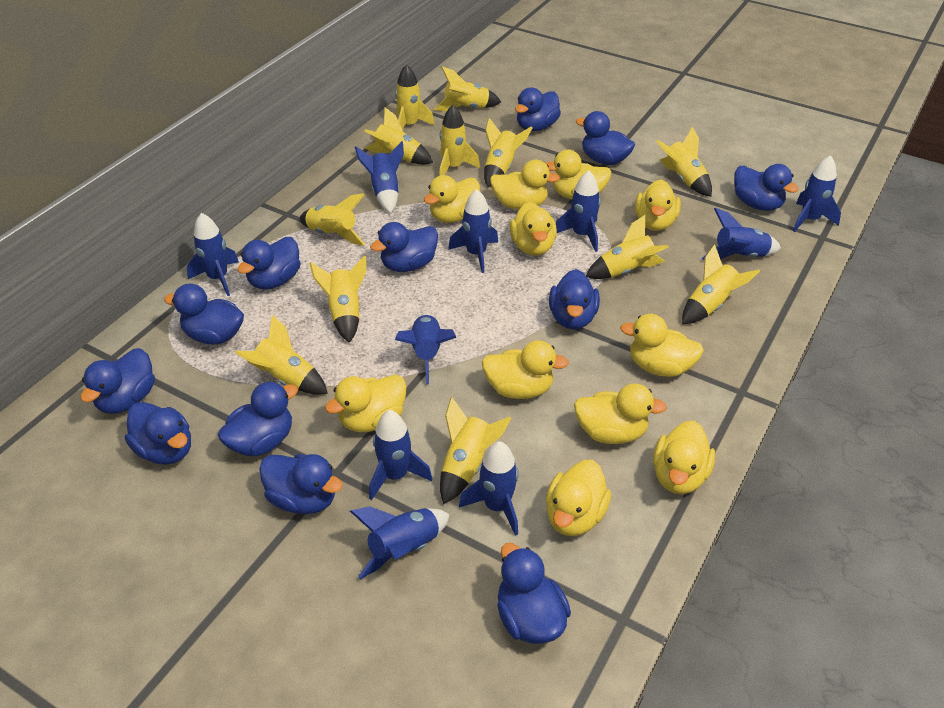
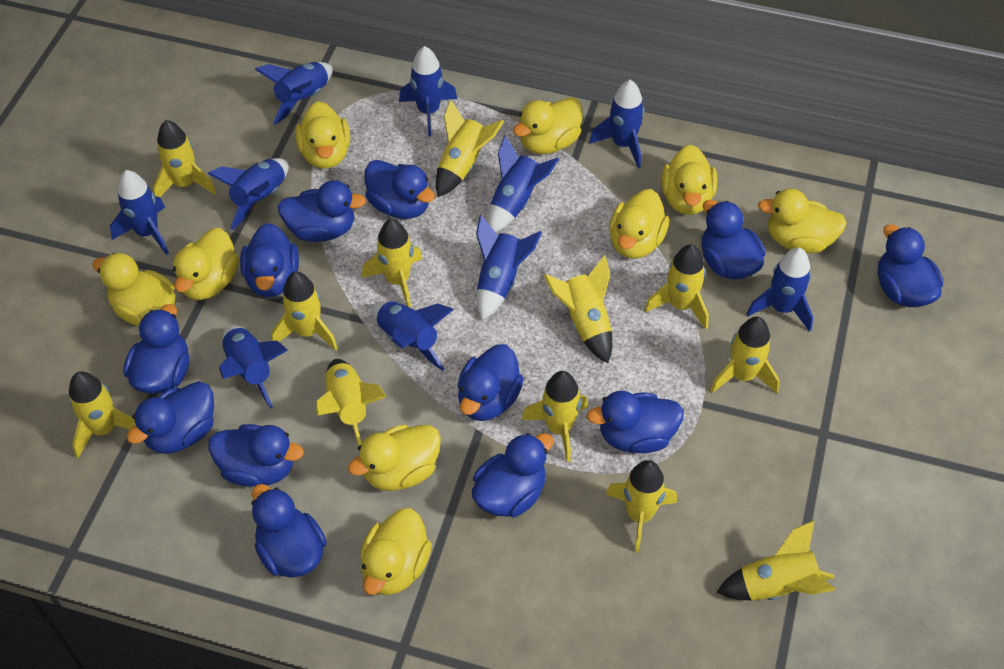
yellow duck: [325,375,406,432] [424,175,480,223] [482,340,569,399] [490,160,560,210] [509,202,557,256] [545,150,611,199] [545,460,611,536] [574,384,667,444] [620,314,704,377] [635,179,681,231] [653,421,715,494] = 11 -> [92,253,175,326] [173,228,239,300] [295,101,350,169] [348,424,441,491] [360,508,432,595] [513,97,583,154] [609,189,669,259] [661,145,717,215] [758,189,847,253] = 9

